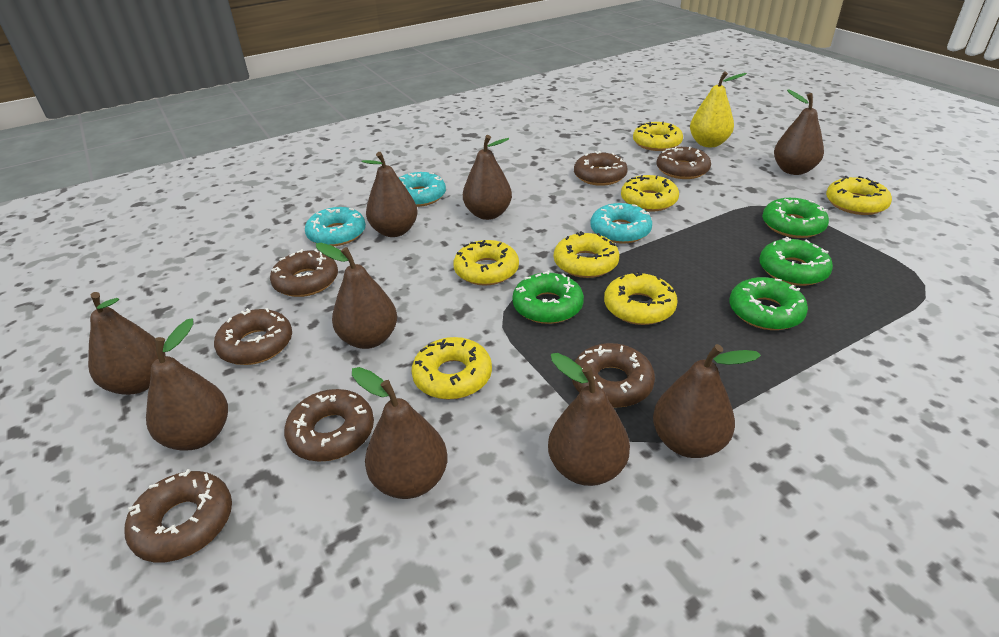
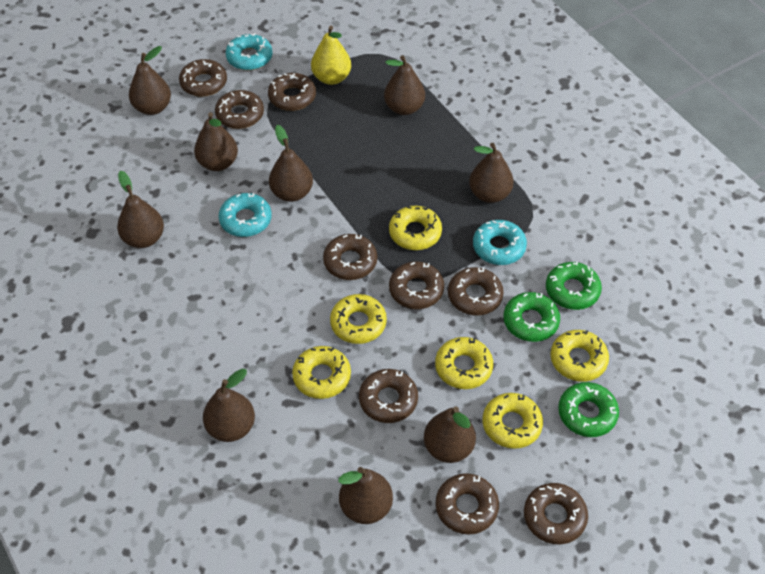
brown donut: [125,469,232,562] [214,308,292,365] [270,249,338,297] [284,389,374,462] [572,343,655,408] [574,151,628,186] [657,147,711,179] = 7 -> [179,59,227,97] [215,90,264,129] [268,73,316,111] [323,234,377,280] [359,369,418,423] [389,261,444,309] [436,473,499,535] [448,267,504,315] [524,483,588,545] = 9
green donut: [512,270,584,324] [730,277,808,330] [759,237,833,286] [762,198,829,238] = 4 -> [504,292,560,342] [546,261,602,310] [558,382,619,437] = 3
yellow donut: [412,337,492,400] [453,240,519,286] [554,231,619,278] [604,271,678,325] [621,175,679,212] [633,122,683,151] [826,176,892,215] = 7 -> [292,346,351,399] [330,294,387,344] [389,206,442,250] [435,337,493,389] [482,393,543,449] [550,330,609,382] = 6

